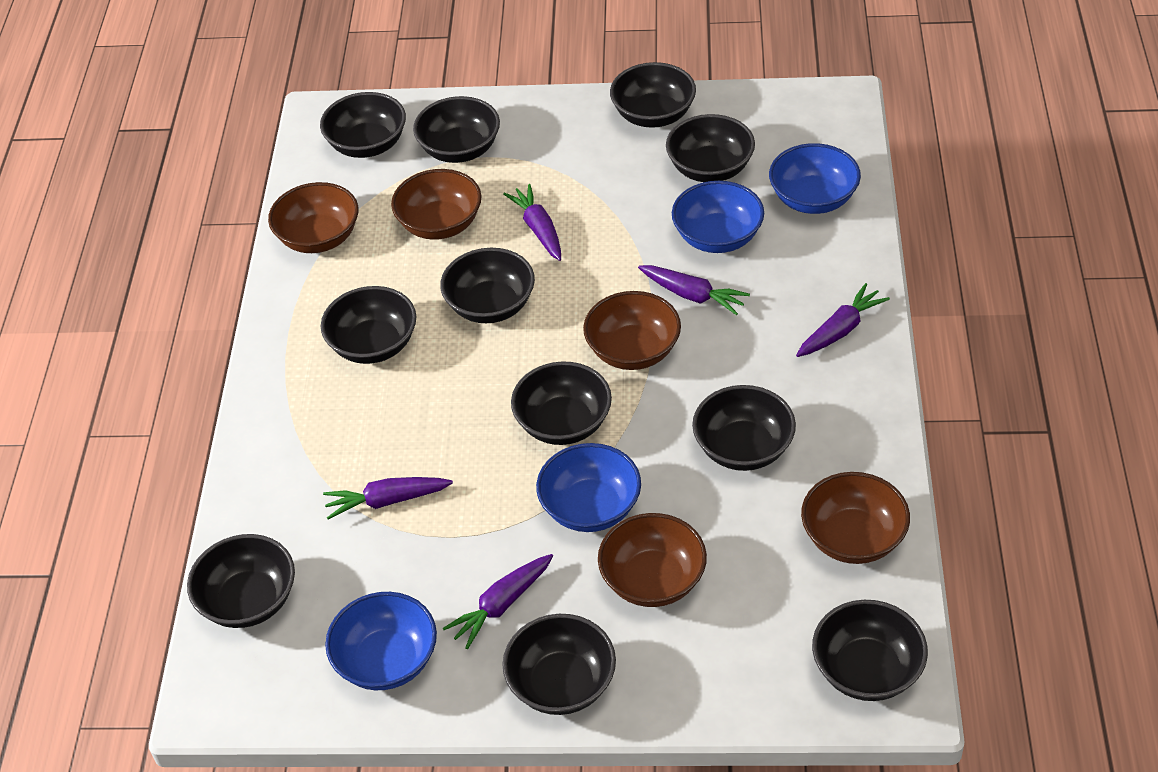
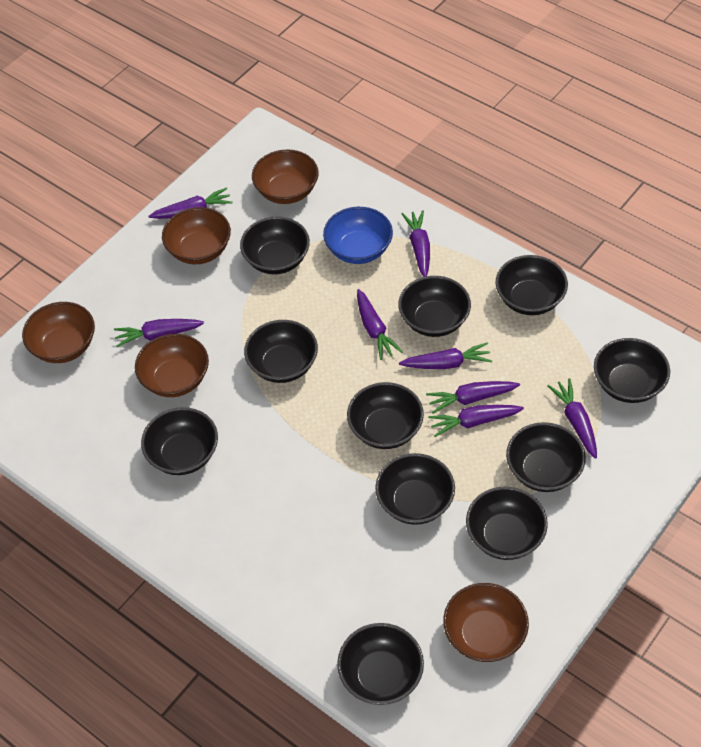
blue bowl: [325,592,437,690] [536,443,641,532] [672,181,764,253] [769,143,861,214] = 4 -> [323,207,393,264] = 1
purple carrot: [323,477,453,520] [443,554,553,649] [503,184,561,261] [638,265,750,315] [796,283,890,357] = 5 -> [114,319,204,347] [148,187,233,219] [357,289,403,360] [399,342,492,369] [402,210,430,277] [426,381,520,414] [428,405,524,437] [547,378,597,459] = 8

